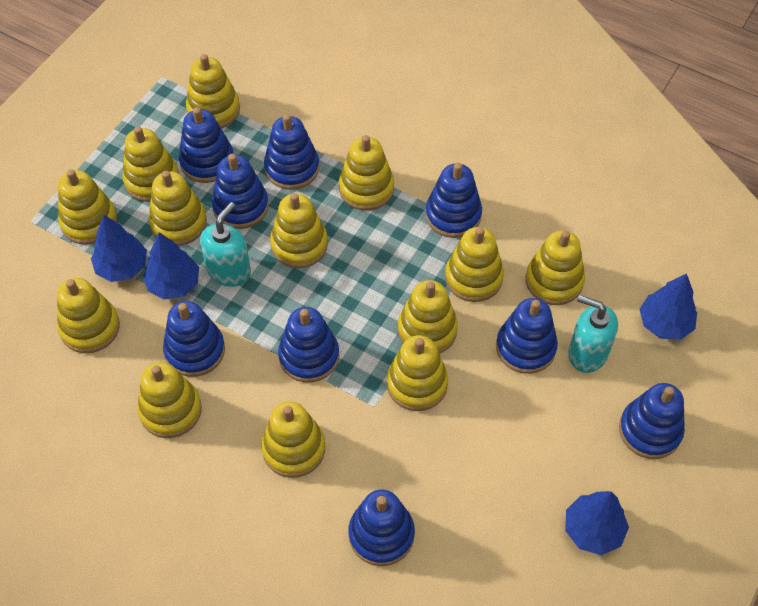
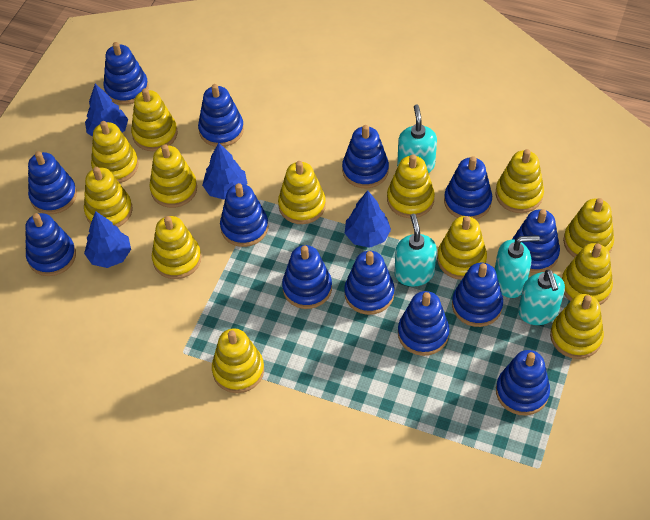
blue stacking toy: [163,301,225,377] [178,107,234,183] [212,154,269,229] [264,114,319,190] [278,307,339,383] [348,490,415,566] [425,163,482,238] [496,298,558,374] [619,383,685,459] = 9 -> [25,213,76,276] [28,151,77,214] [103,42,148,105] [198,84,244,147] [220,183,269,247] [282,245,332,309] [342,125,389,189] [344,251,395,315] [398,291,450,356] [444,156,492,219] [452,263,503,327] [496,350,550,415] [512,209,560,273] = 13
turquoise soap dispenser: [200,202,251,287] [568,295,618,373] = 2 -> [395,214,437,286] [397,105,437,173] [495,235,540,298] [518,269,565,325] = 4

